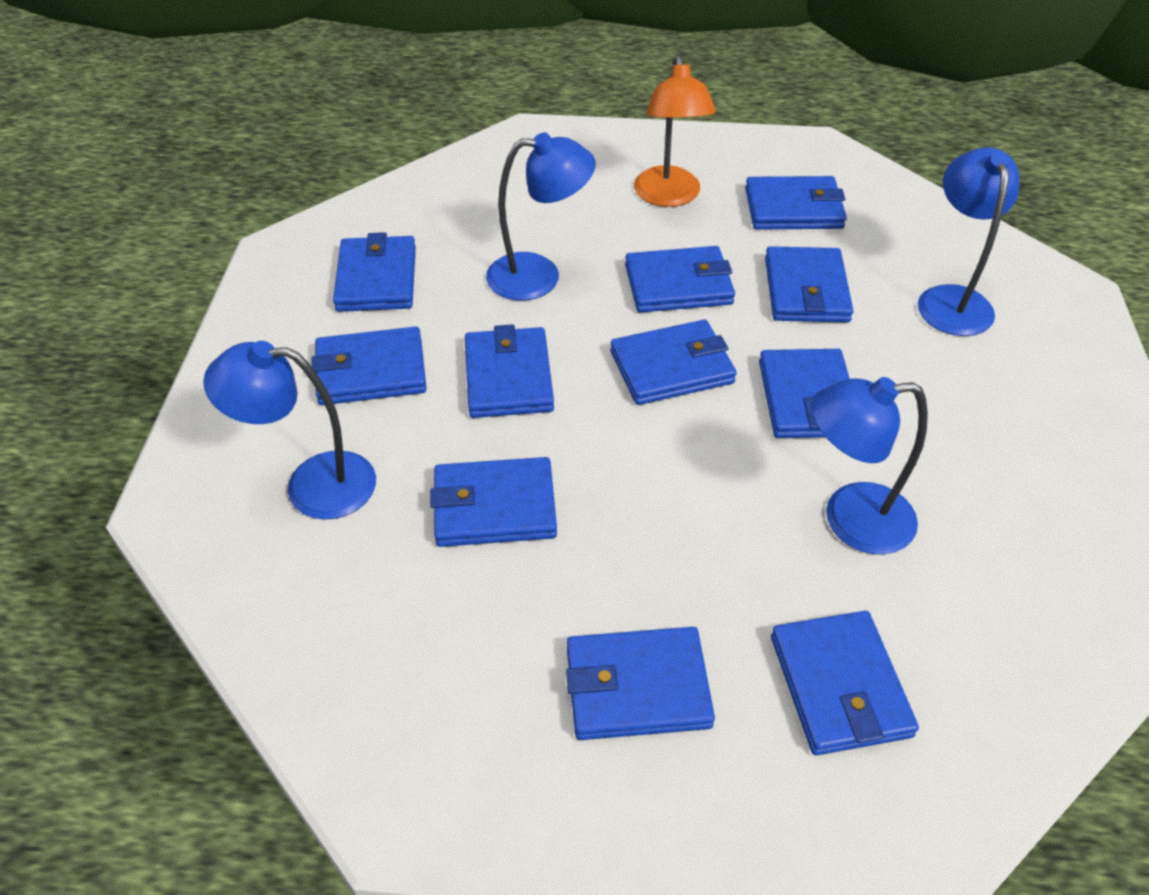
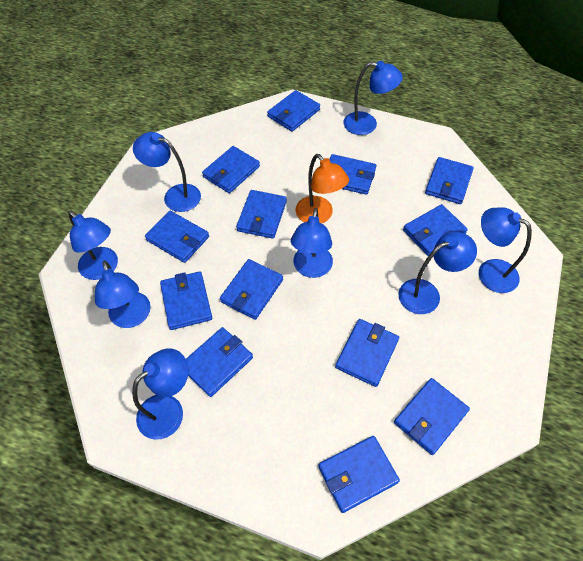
blue lamp: [203,341,376,520] [486,132,596,301] [811,377,928,555] [918,147,1019,336] = 4 -> [68,210,118,280] [95,261,151,328] [132,348,189,440] [133,132,201,212] [291,208,333,278] [344,61,403,135] [398,232,477,314] [479,207,532,293] = 8
blue wallet: [312,327,427,405] [333,232,416,312] [430,457,557,547] [465,324,554,418] [566,627,715,740] [610,320,737,405] [625,246,735,313] [745,176,847,230] [759,349,850,438] [765,246,853,323] [771,611,919,755] = 11 -> [145,211,209,263] [160,271,212,330] [186,327,253,397] [202,146,260,193] [220,259,283,320] [236,190,287,239] [267,90,320,132] [318,436,400,513] [329,154,376,195] [335,319,399,387] [394,378,470,455] [403,204,468,256] [425,157,474,204] = 13

